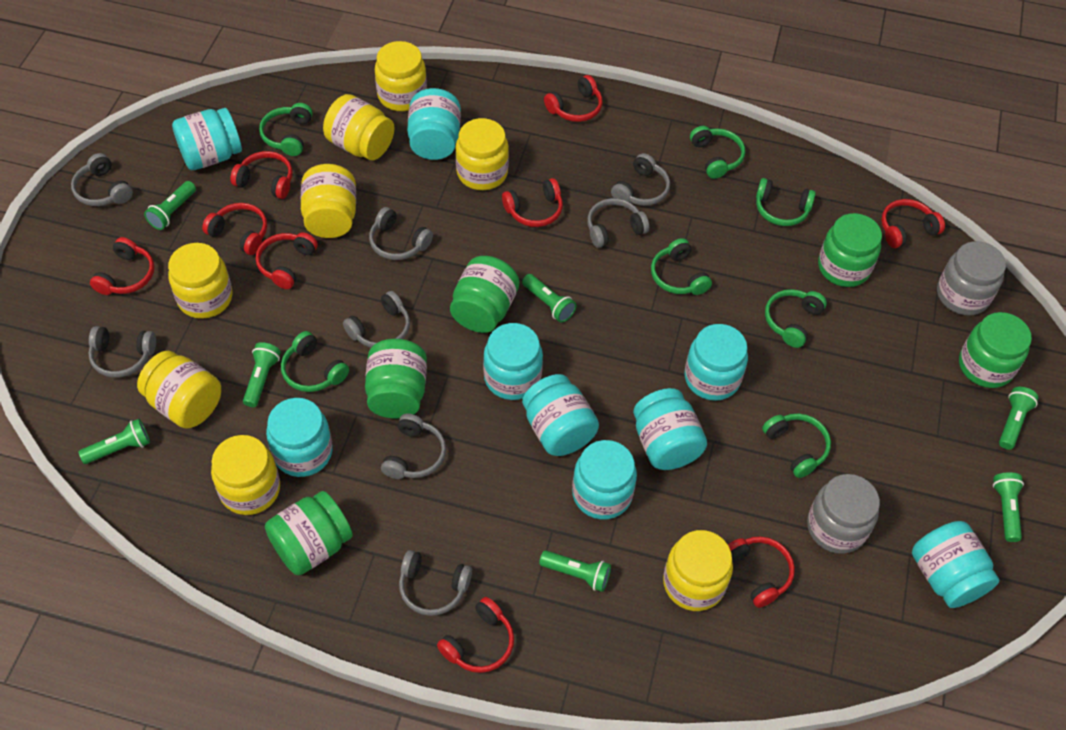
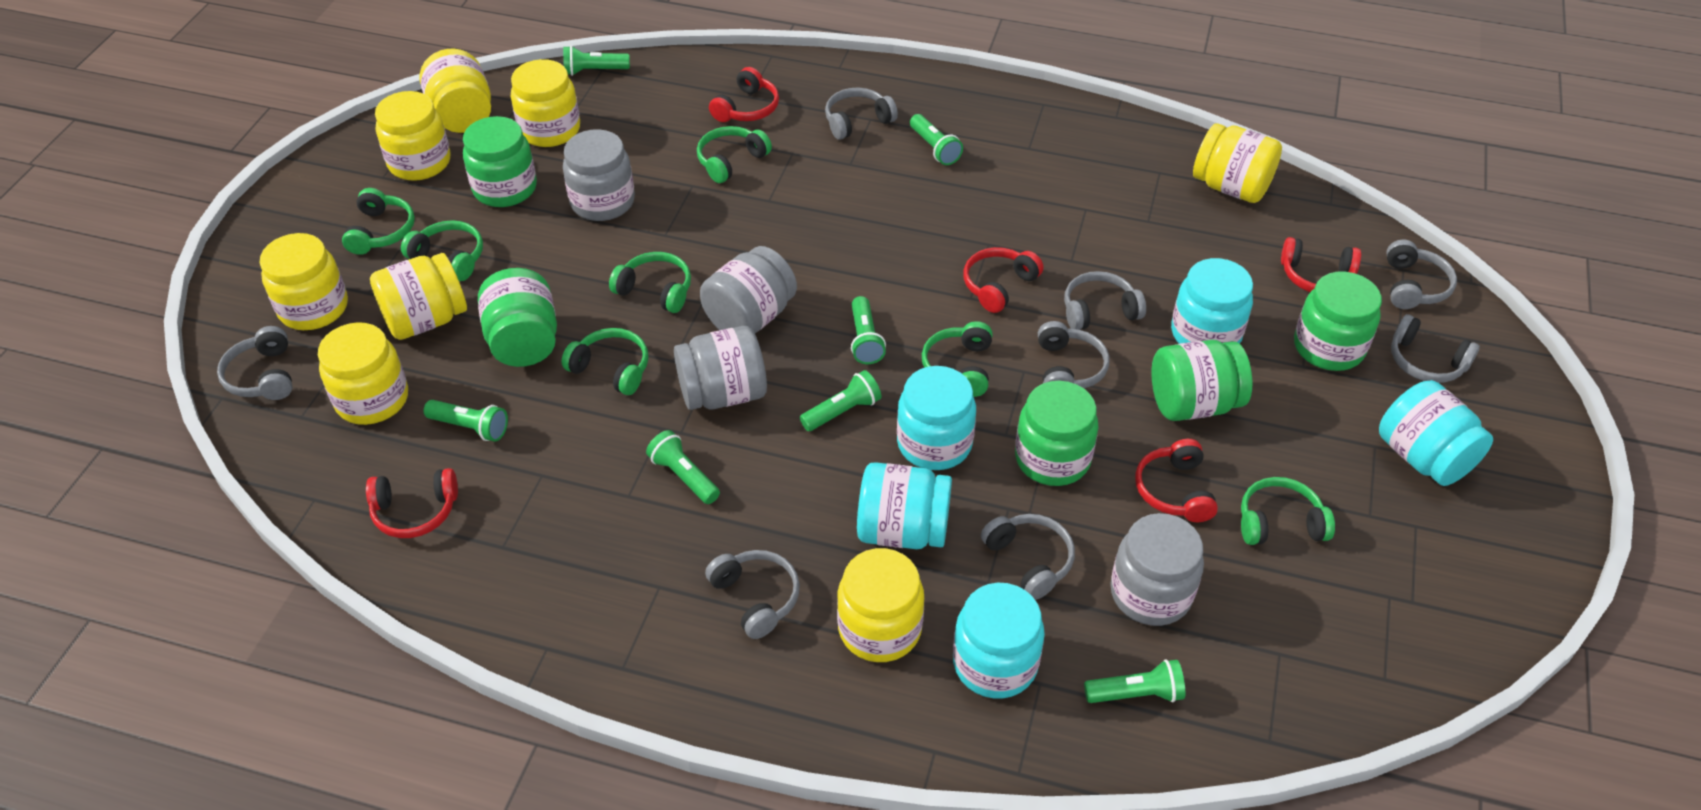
grey jar: [807,474,880,554] [937,241,1006,315] = 2 -> [563,129,635,221] [674,326,767,410] [700,246,797,333] [1110,513,1204,626] = 4
red headphones: [90,237,154,295] [202,203,267,255] [230,151,292,199] [256,232,318,289] [437,597,514,673] [502,178,563,227] [544,75,603,122] [728,536,795,608] [881,199,945,248] = 9 -> [366,468,458,538] [709,67,779,122] [963,247,1044,313] [1135,439,1218,522] [1281,237,1361,292] = 5
turquoise jar: [172,108,242,170] [266,398,333,477] [407,88,461,160] [483,323,543,400] [522,374,599,456] [572,440,637,520] [633,388,707,470] [684,324,748,401] [912,521,1000,608] = 9 -> [857,462,952,549] [897,366,976,470] [953,583,1045,698] [1171,258,1253,344] [1379,380,1493,486] = 5

